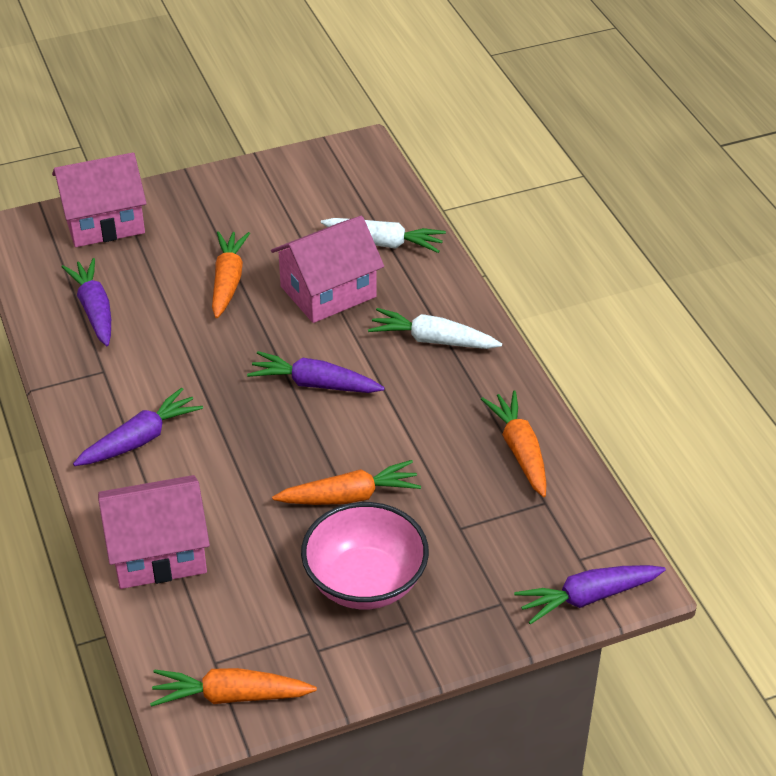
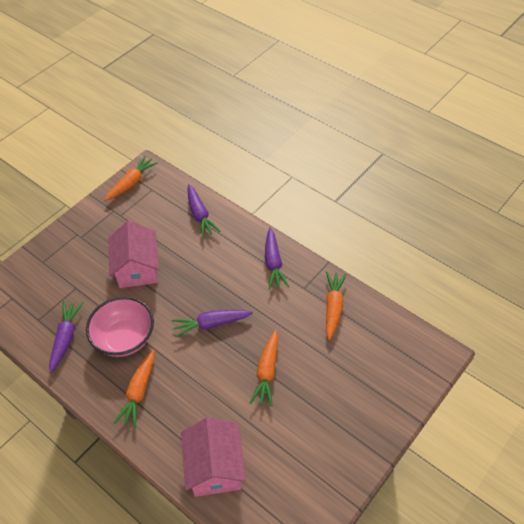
pink house: [52,153,147,247] [98,475,210,589] [271,216,384,323] = 3 -> [108,221,159,288] [181,417,246,497] = 2
white carrot: [321,218,446,253] [368,308,502,349] = 2 -> none = 0

